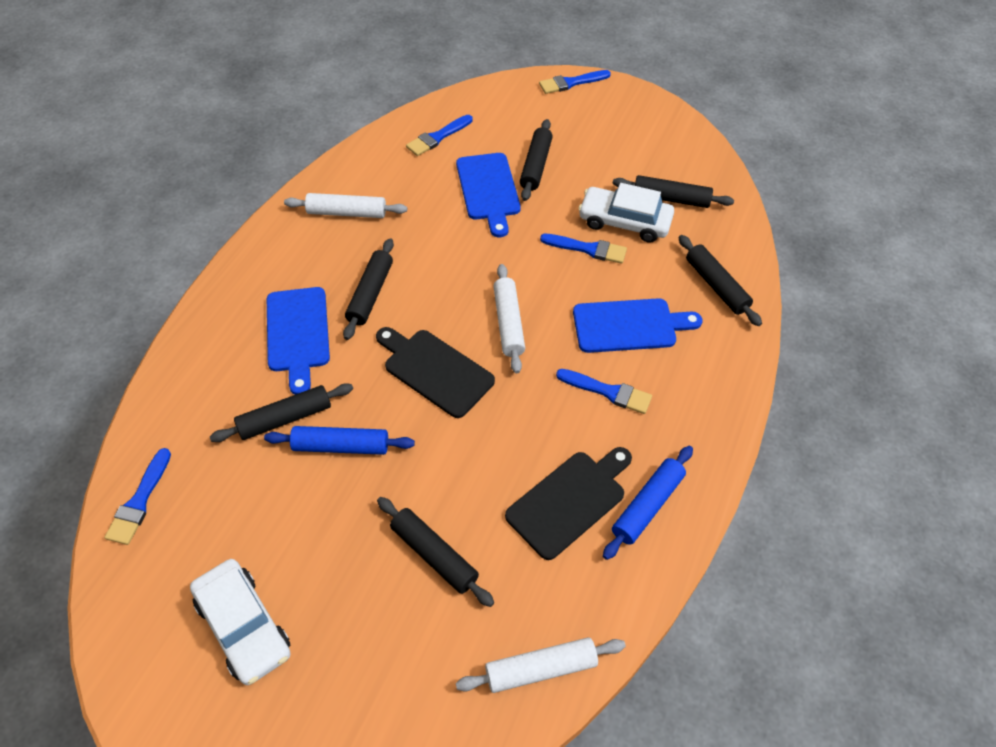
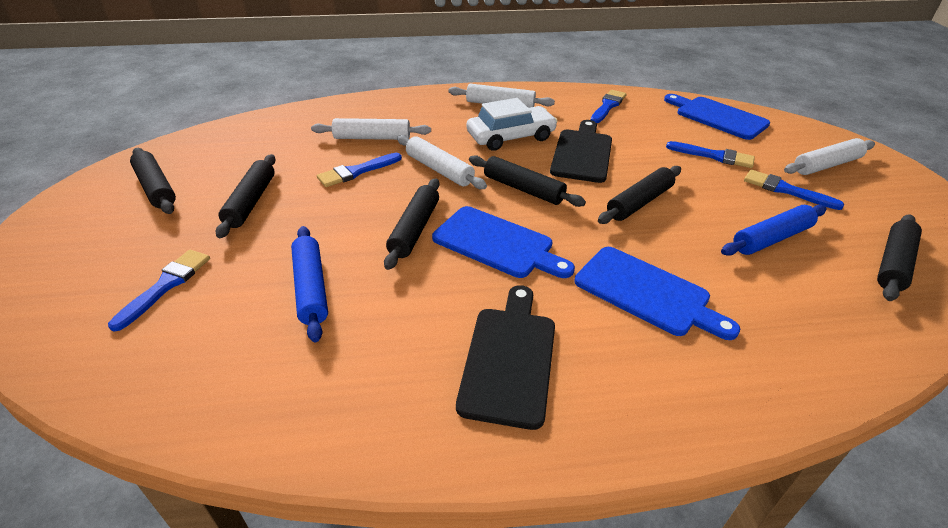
white car: [190,559,291,685] [579,183,674,243] = 2 -> [467,98,558,151] = 1
white rolling pin: [284,193,407,218] [456,637,626,693] [493,264,525,373] = 3 -> [311,118,431,140] [397,135,487,189] [448,84,555,108] [784,138,875,175] = 4

